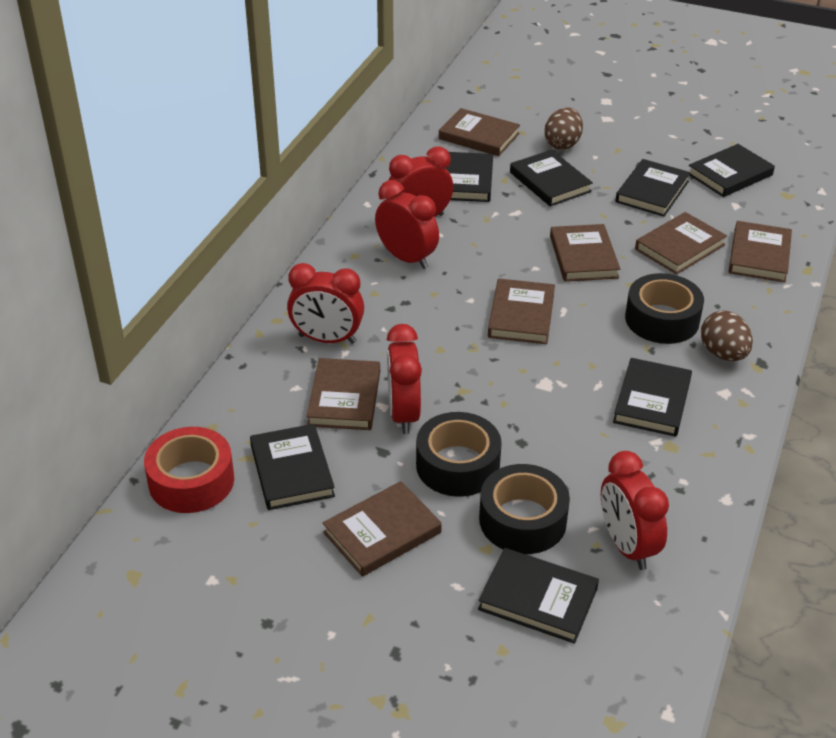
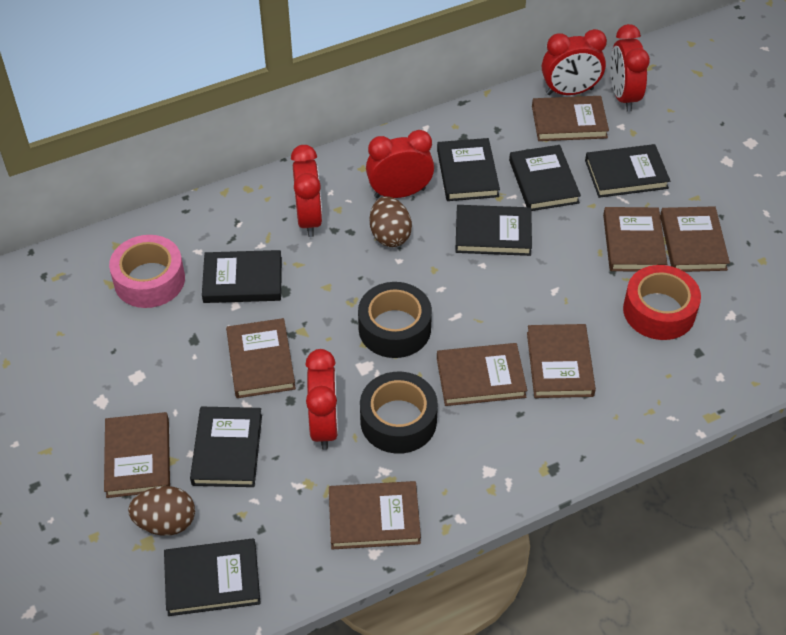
black tape: [416,412,502,497] [479,464,570,554] [625,273,704,344] = 3 -> [358,282,432,358] [360,372,438,454] = 2
brown book: [307,358,380,430] [323,481,442,577] [439,108,520,156] [488,279,555,344] [550,224,620,282] [635,212,727,274] [729,221,792,282] = 7 -> [104,412,170,498] [226,318,296,398] [329,481,421,549] [437,343,527,406] [527,324,596,398] [532,96,609,141] [603,207,667,272] [660,206,730,272] = 8
pink tape: none = 0 -> [109,235,185,308] = 1

